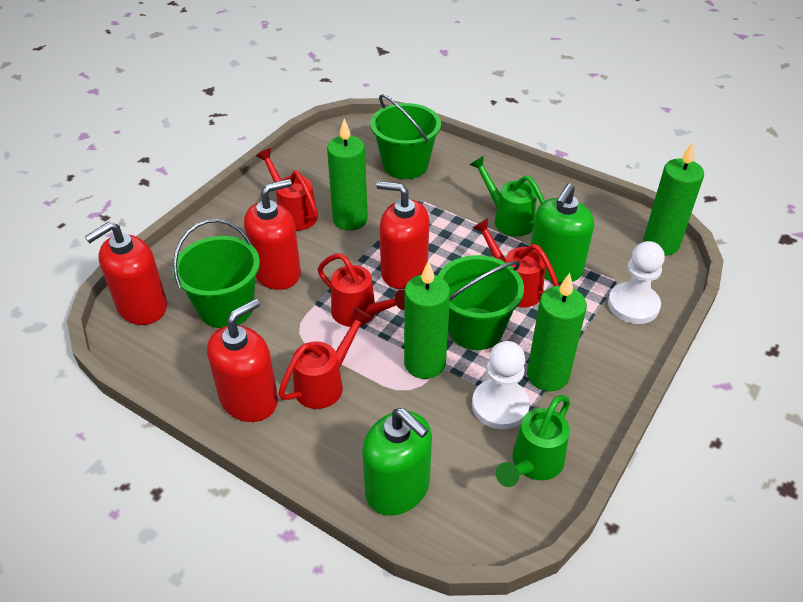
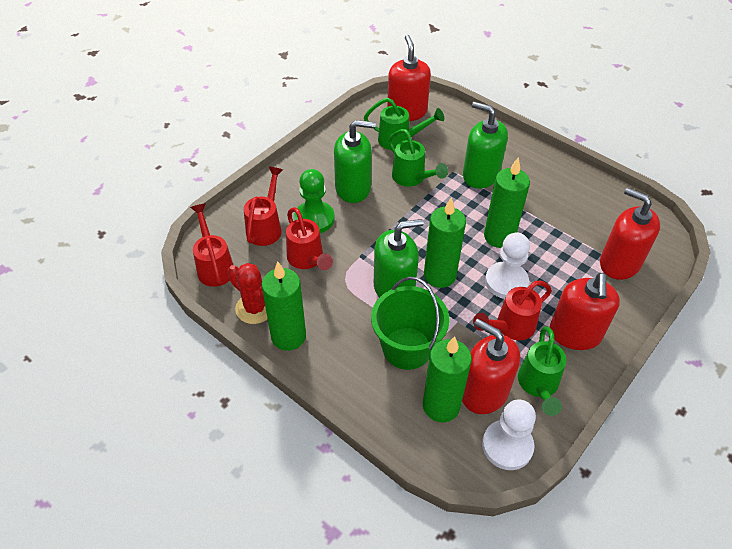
green bucket: [173,219,260,328] [370,94,441,179] [438,255,524,350] = 3 -> [371,277,450,370] = 1
green pawn: none = 0 -> [294,169,335,233] = 1
green soap dispenser: [362,408,432,516] [531,183,594,283] = 2 -> [334,120,376,203] [374,219,424,297] [463,102,508,189] = 3
green watering can: [470,156,545,237] [496,395,570,487] = 2 -> [364,98,444,150] [388,129,448,187] [518,326,567,416] = 3
red cactus: none = 0 -> [227,263,268,324] = 1

